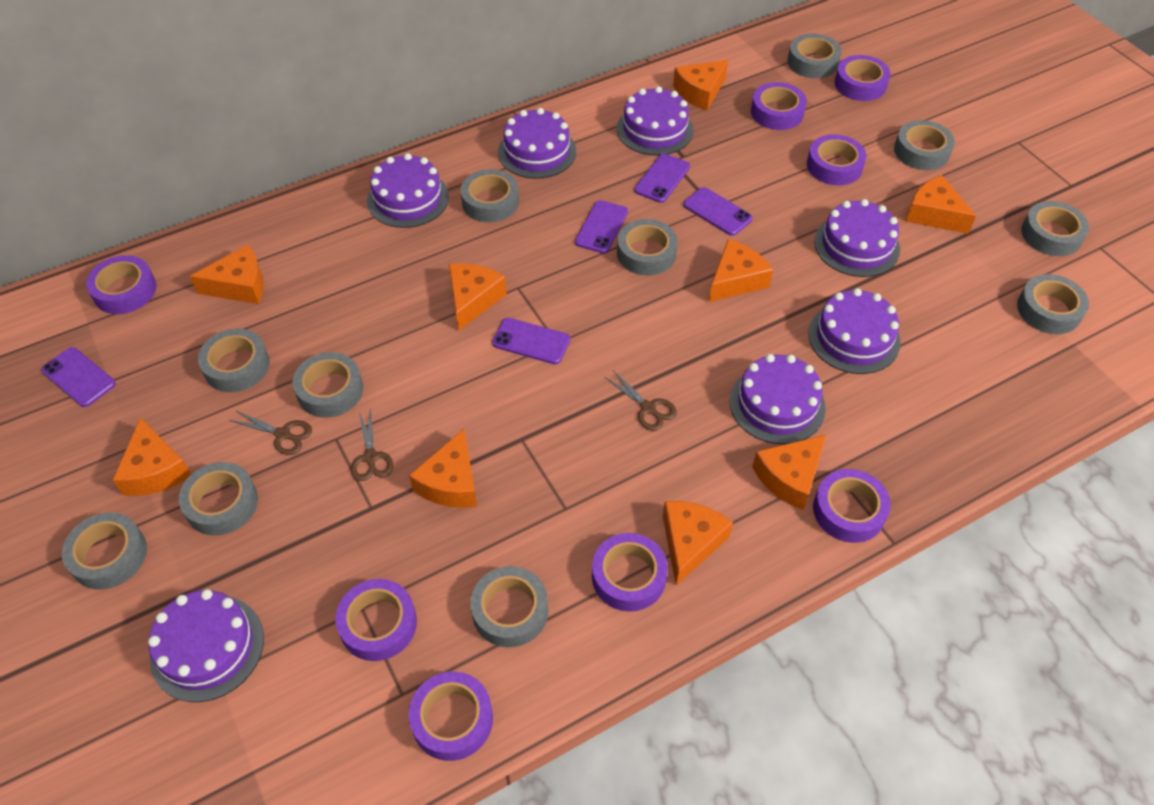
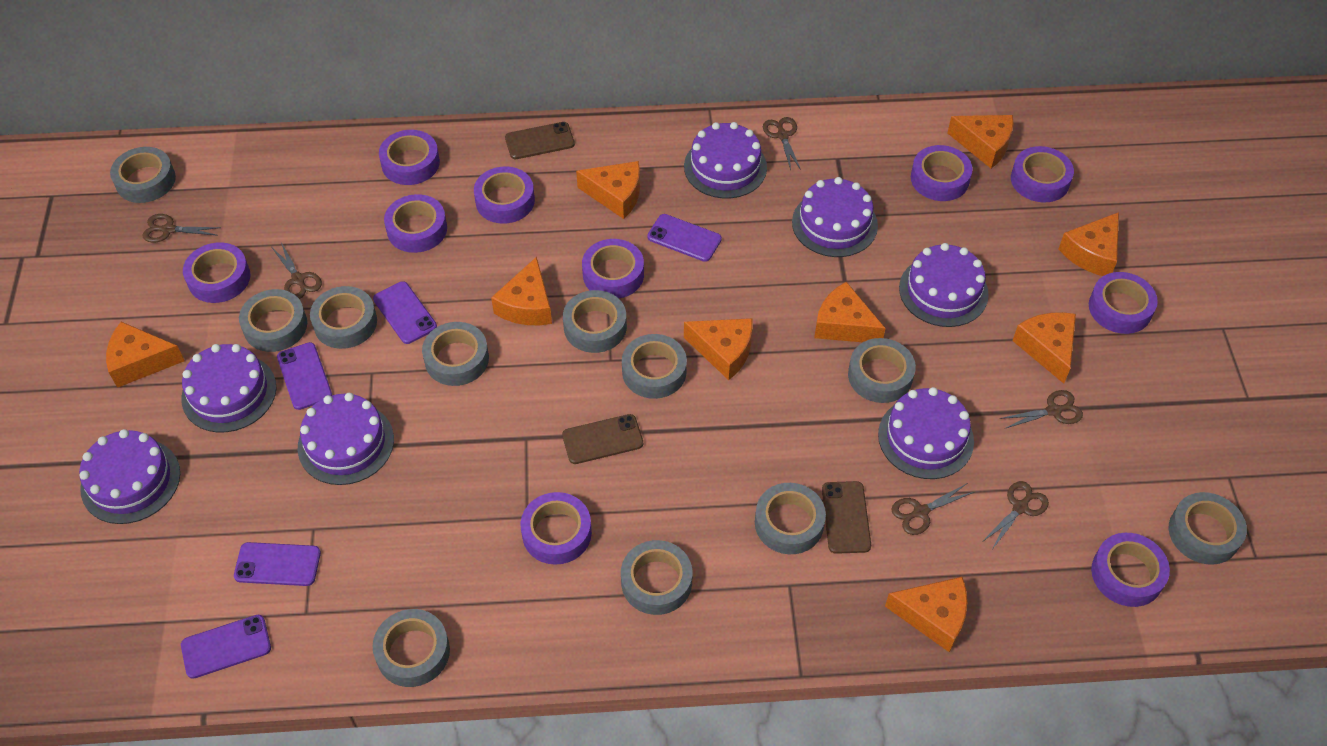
brown phone: none = 0 -> [505,122,575,159] [562,414,643,464] [822,481,871,554] = 3
brown scissors: [230,411,312,455] [351,408,393,481] [605,370,677,431] = 3 -> [142,214,221,243] [272,243,322,299] [763,117,801,170] [891,483,974,535] [982,481,1049,548] [1000,390,1083,429] = 6
purple tape: [86,255,156,314] [335,579,417,661] [409,671,493,761] [592,533,668,612] [751,82,807,130] [807,134,866,185] [813,469,891,543] [835,55,891,101] = 8 -> [183,242,250,303] [379,130,440,185] [384,194,447,253] [474,166,535,224] [521,492,592,565] [582,239,644,298] [911,145,973,201] [1011,146,1074,202] [1089,272,1158,334] [1091,533,1170,607] = 10

